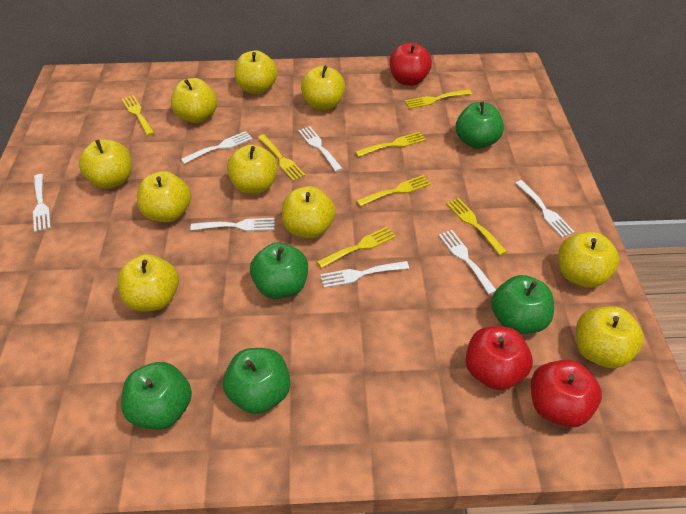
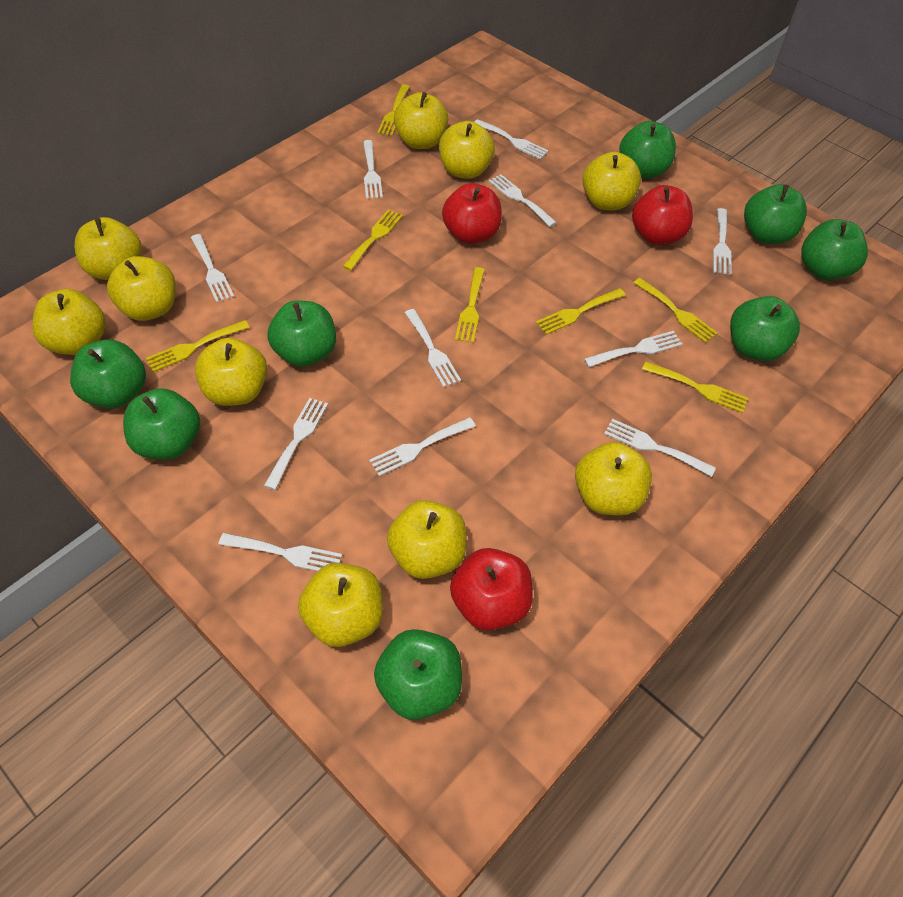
green apple: [121,362,192,430] [223,348,290,414] [250,242,308,299] [456,102,504,149] [491,275,554,334] = 5 -> [70,339,146,408] [123,388,200,460] [267,300,336,367] [374,629,462,720] [619,121,676,178] [730,296,800,361] [744,184,807,244] [801,219,868,280] = 8
white fork: [33,174,51,232] [181,131,253,164] [190,218,275,231] [298,126,343,172] [320,261,409,288] [438,230,496,295] [515,180,575,238] = 7 -> [191,234,234,302] [219,533,342,571] [264,398,328,490] [363,140,383,199] [369,417,476,476] [405,309,461,387] [474,119,549,159] [488,174,557,227] [584,331,683,367] [604,419,716,477] [713,208,732,275] = 11

